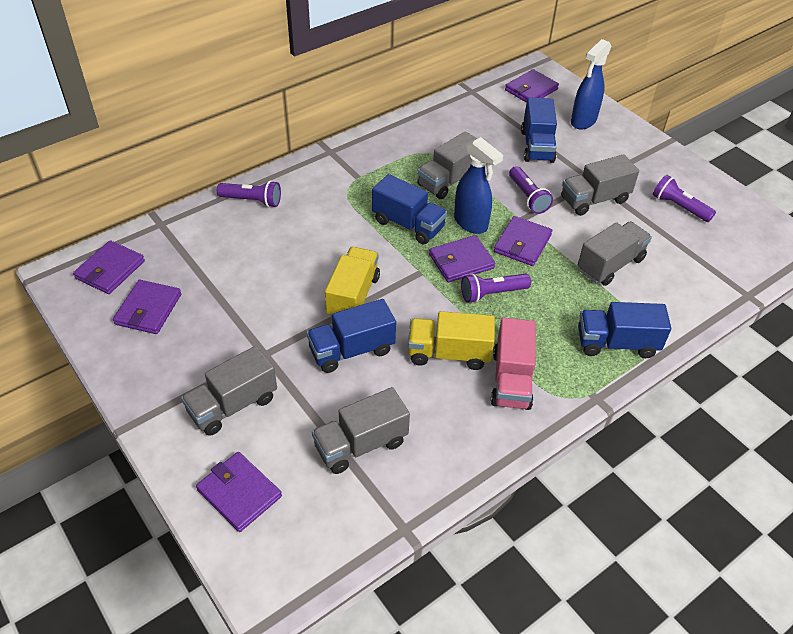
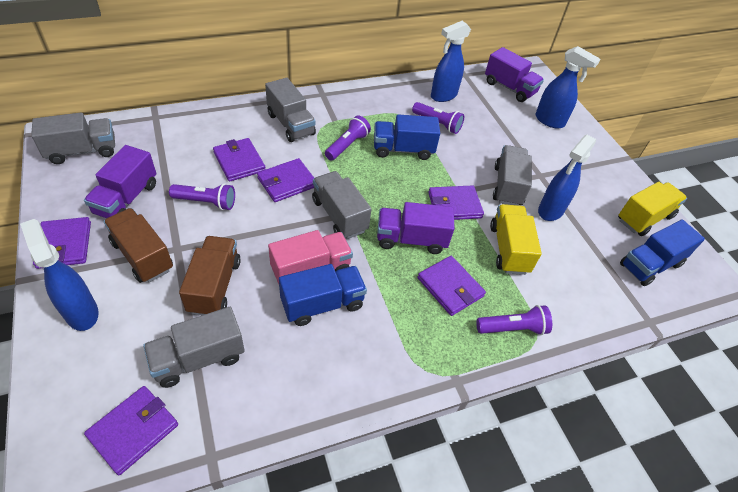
blue spray bottle: [454,137,503,234] [571,39,611,130] = 2 -> [20,219,99,331] [431,21,471,102] [536,46,600,129] [538,135,596,221] = 4
blue truck: [307,299,396,373] [372,174,447,244] [521,97,557,163] [578,302,671,358] = 4 -> [279,264,367,326] [374,114,440,160] [620,219,705,286] = 3
brown truck: none = 0 -> [103,208,173,283] [179,236,241,316] = 2
purple truck: none = 0 -> [84,145,156,218] [377,202,455,254] [485,47,544,102] = 3

